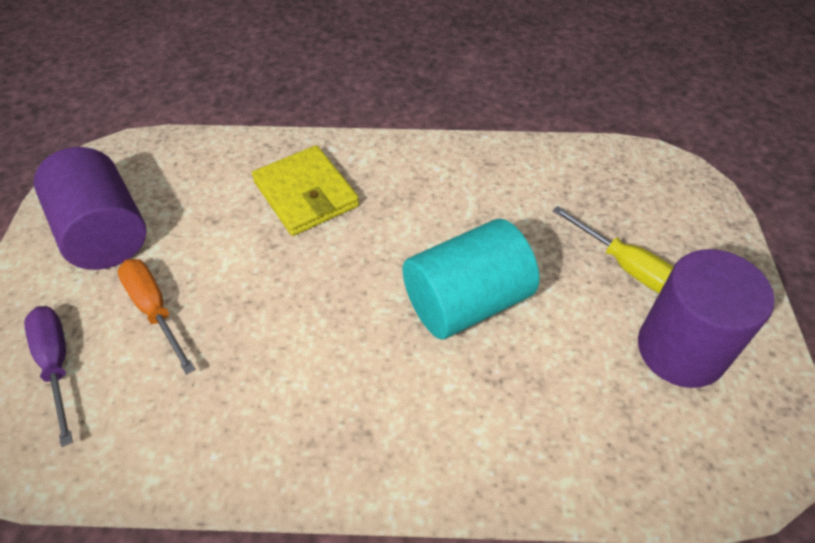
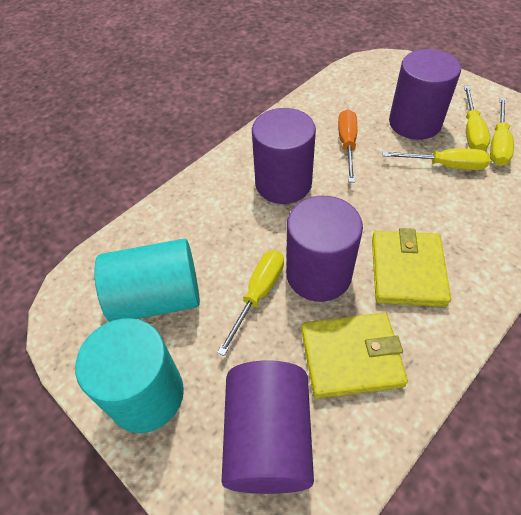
purple cylinder: [34,147,147,270] [638,249,775,388] = 2 -> [222,360,314,494] [252,108,316,204] [286,196,363,302] [389,49,461,140] = 4
purple screwdriver: [24,306,73,447] = 1 -> none = 0
turquoise cylinder: [403,219,539,339] = 1 -> [75,318,184,433] [94,239,200,322] = 2
yellow screwdriver: [553,206,674,293] = 1 -> [217,250,284,356] [382,148,490,170] [464,86,491,151] [490,98,514,166] = 4
yellow wallet: [252,145,359,236] = 1 -> [301,312,408,399] [372,228,451,307] = 2

